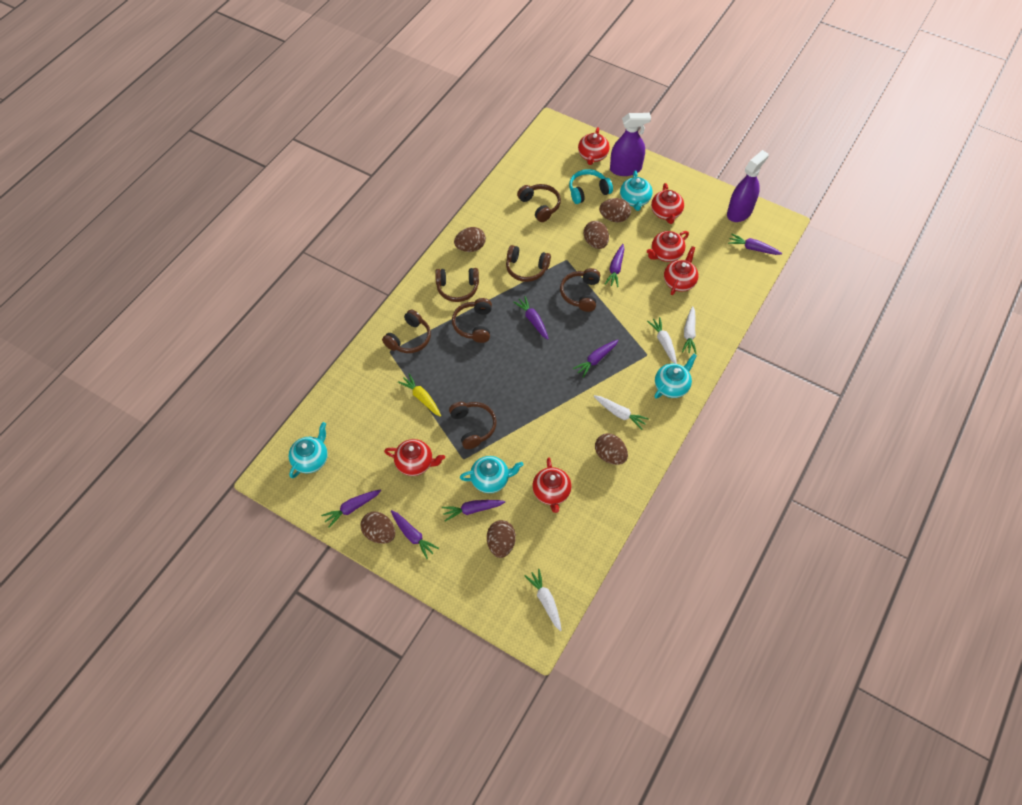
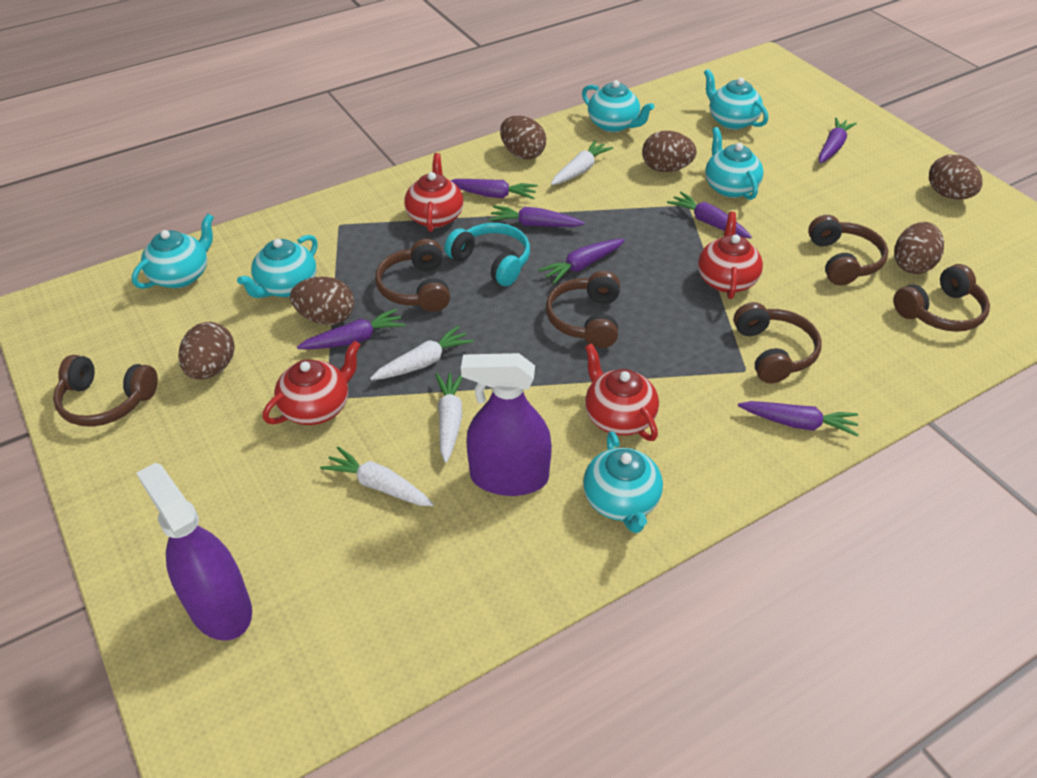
brown headphones: [382,309,431,353] [435,268,479,302] [449,402,496,449] [452,298,492,343] [506,245,551,282] [517,184,561,222] [560,268,600,312] = 7 -> [53,355,158,427] [375,239,450,312] [546,271,620,348] [734,302,822,383] [808,215,888,285] [893,264,990,332] = 6
red teapot: [384,439,445,476] [532,458,572,513] [578,127,610,165] [647,231,689,262] [651,183,684,224] [664,246,698,295] = 6 -> [263,341,361,425] [405,153,464,232] [585,344,659,441] [698,212,763,299] = 4
turquoise teapot: [289,422,328,478] [460,456,524,493] [620,171,653,211] [655,354,697,399] = 4 -> [132,214,214,289] [237,235,318,298] [582,80,655,132] [583,431,663,533] [704,69,768,130] [705,127,763,200] = 6
yellow carrot: [398,373,441,417] = 1 -> none = 0

